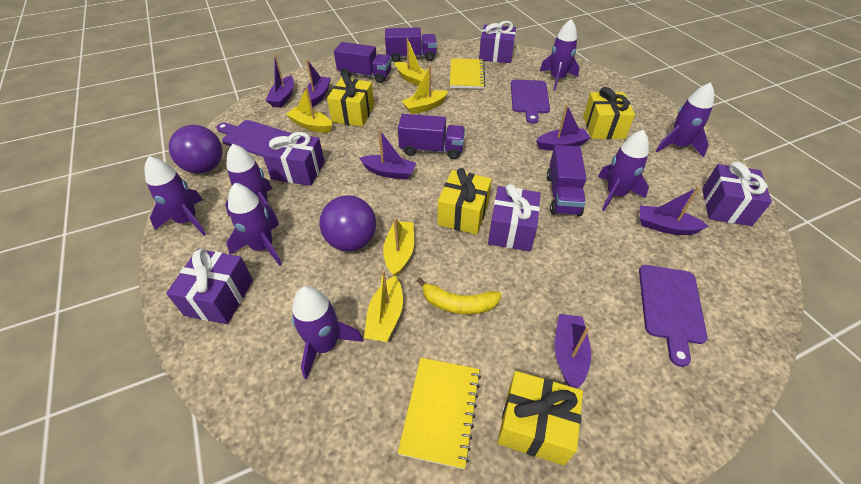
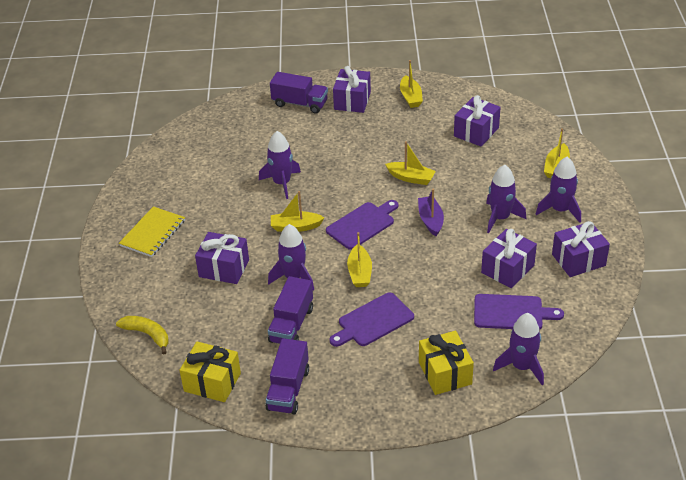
purple ball: [169,125,223,174] [319,195,376,251] = 2 -> none = 0
purple boat: [266,55,294,108] [303,59,331,107] [359,129,416,180] [536,104,591,151] [554,314,591,388] [640,187,709,235] = 6 -> [418,189,444,236] = 1
purple rocket: [144,156,206,236] [225,144,278,222] [227,183,282,266] [292,286,363,380] [540,19,579,91] [598,130,649,211] [656,82,714,158] = 7 -> [259,131,301,199] [268,224,314,290] [486,165,526,233] [493,313,544,385] [536,157,581,223] = 5
purple truck: [334,42,392,83] [385,27,437,62] [398,114,465,159] [547,145,586,216] = 4 -> [265,338,309,414] [268,276,313,344] [270,72,328,114] = 3
yellow gift: [327,73,374,127] [437,168,492,235] [497,371,583,466] [583,87,635,139] = 4 -> [179,342,241,402] [419,331,474,395] = 2
yellow notebook: [398,358,481,469] [450,58,485,89] = 2 -> [119,206,185,257] = 1

